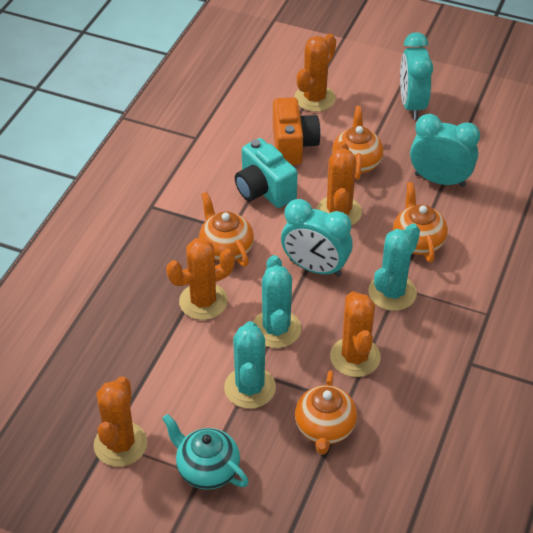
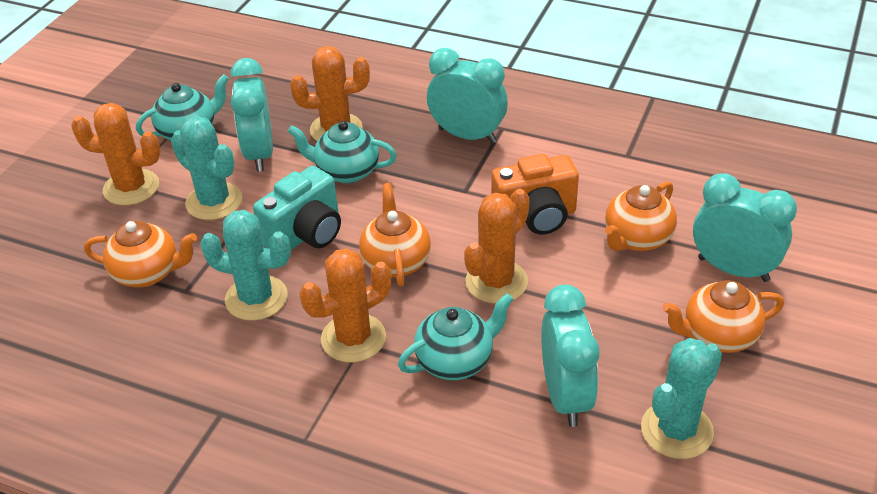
orange cactus: [94,376,148,467] [166,238,235,320] [294,34,336,112] [317,141,362,226] [330,291,381,377] = 5 -> [71,103,160,206] [290,46,370,141] [300,249,392,363] [464,189,530,304] = 4
turquoise clock: [281,199,353,277] [400,32,433,120] [410,114,480,187] = 3 -> [230,58,273,172] [427,48,508,144] [541,284,600,427] [693,173,797,282] = 4
turquoise teapot: [162,414,249,490] = 1 -> [136,74,229,141] [288,121,397,184] [398,293,513,380] = 3

